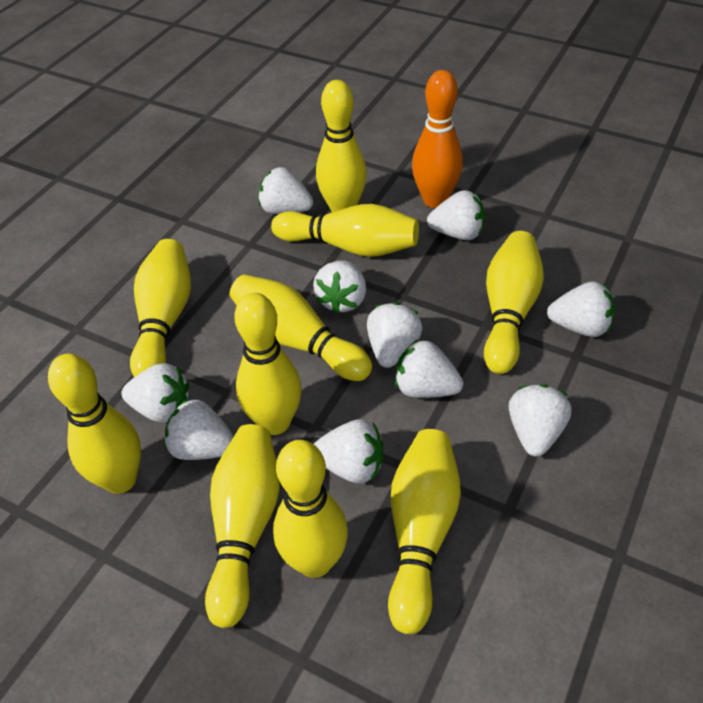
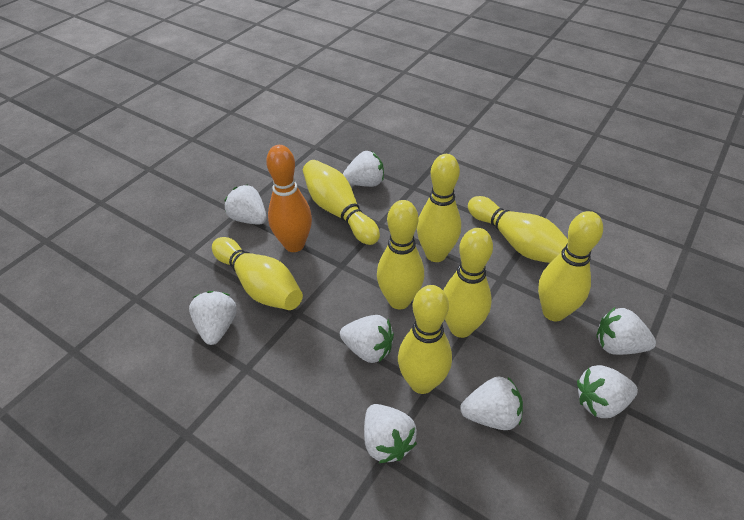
white strawberry: [121,363,189,423] [164,398,234,460] [258,167,313,214] [313,261,366,314] [314,419,383,484] [367,302,423,368] [395,339,463,398] [427,190,485,240] [508,384,572,457] [547,281,615,337] = 10 -> [189,291,237,345] [224,185,267,225] [340,315,394,363] [343,151,384,187] [364,404,417,463] [460,377,523,430] [577,365,638,418] [596,307,656,355] = 8
yellow bowling pin: [48,354,141,494] [130,239,191,377] [205,424,280,628] [230,274,372,381] [235,293,302,435] [271,204,419,257] [273,440,348,578] [316,80,367,212] [388,429,461,634] [484,231,544,374] = 10 -> [212,237,303,310] [303,160,380,245] [377,200,424,310] [398,285,452,394] [417,154,461,262] [443,228,493,338] [468,196,568,263] [538,211,603,321] = 8

